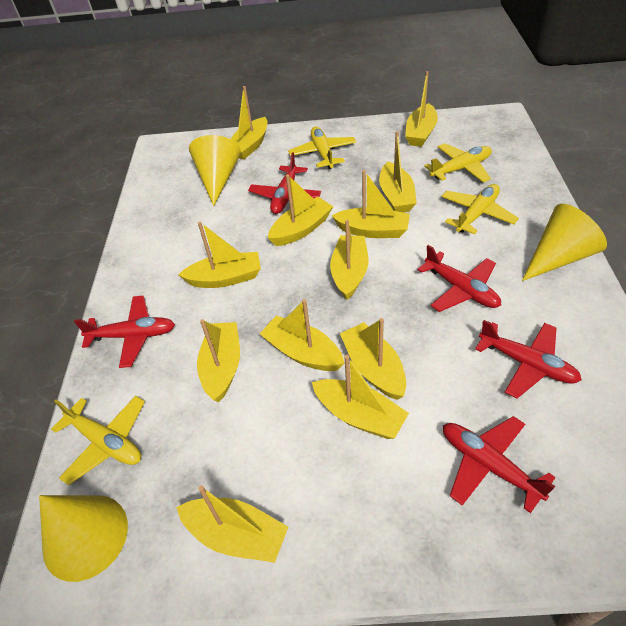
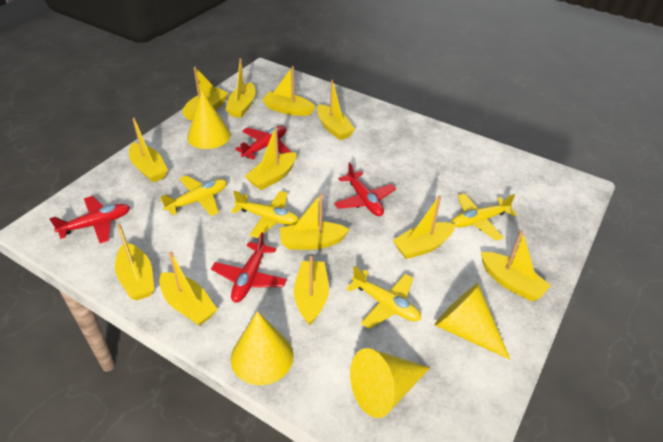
red plane: [74,296,175,368] [248,152,321,214] [417,245,501,312] [443,416,556,513] [475,320,582,398] = 5 -> [49,196,130,243] [211,232,287,303] [235,126,291,160] [334,162,396,216] = 4
yellow cone: [39,495,128,582] [189,135,241,206] [522,204,607,281] = 3 -> [187,91,231,149] [231,311,294,385] [350,348,430,418] [434,283,511,360] = 4

